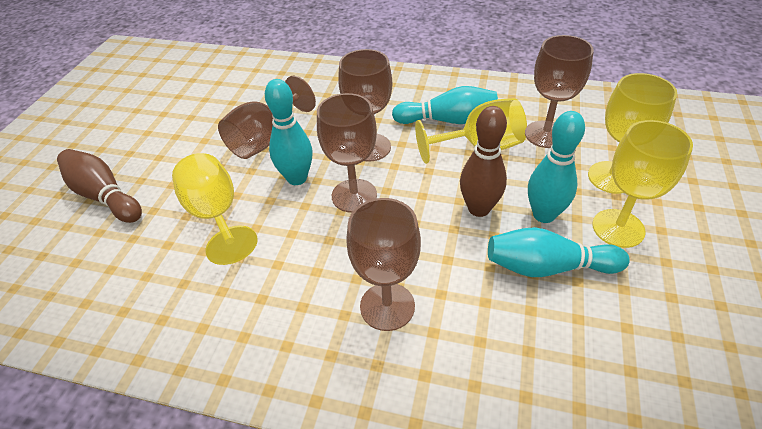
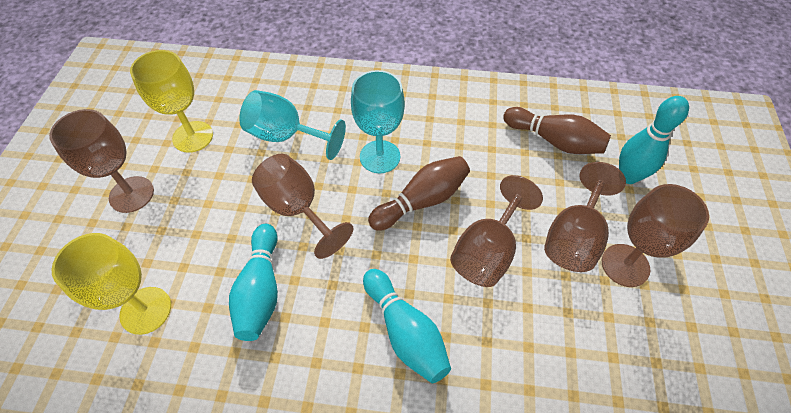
turquoise bowling pin: [265,79,313,185] [392,86,498,124] [488,227,630,277] [528,111,585,223] = 4 -> [229,224,278,341] [363,269,451,383] [619,96,689,184] = 3
turquoise goblet: none = 0 -> [239,90,346,160] [351,70,405,173] = 2
yellow goblet: [172,153,258,265] [415,98,527,164] [588,73,677,194] [592,120,693,248] = 4 -> [51,233,171,335] [130,50,213,153] = 2

